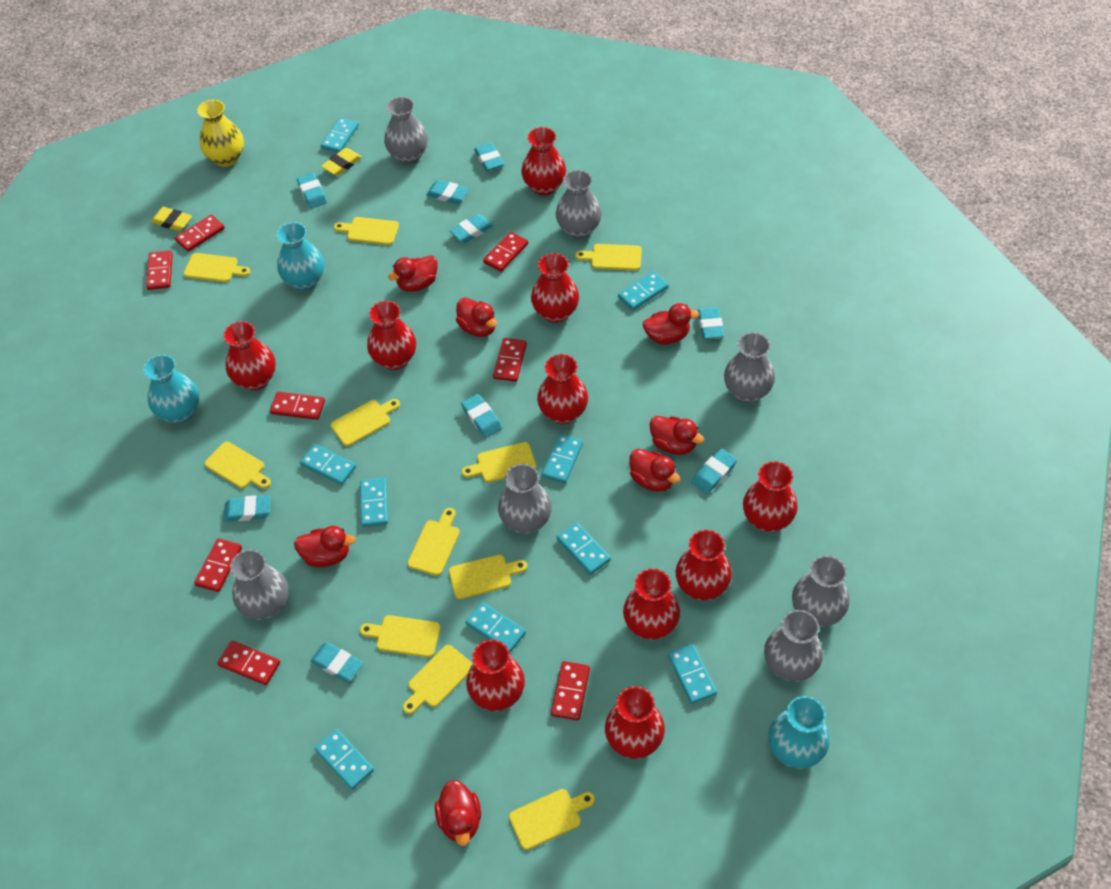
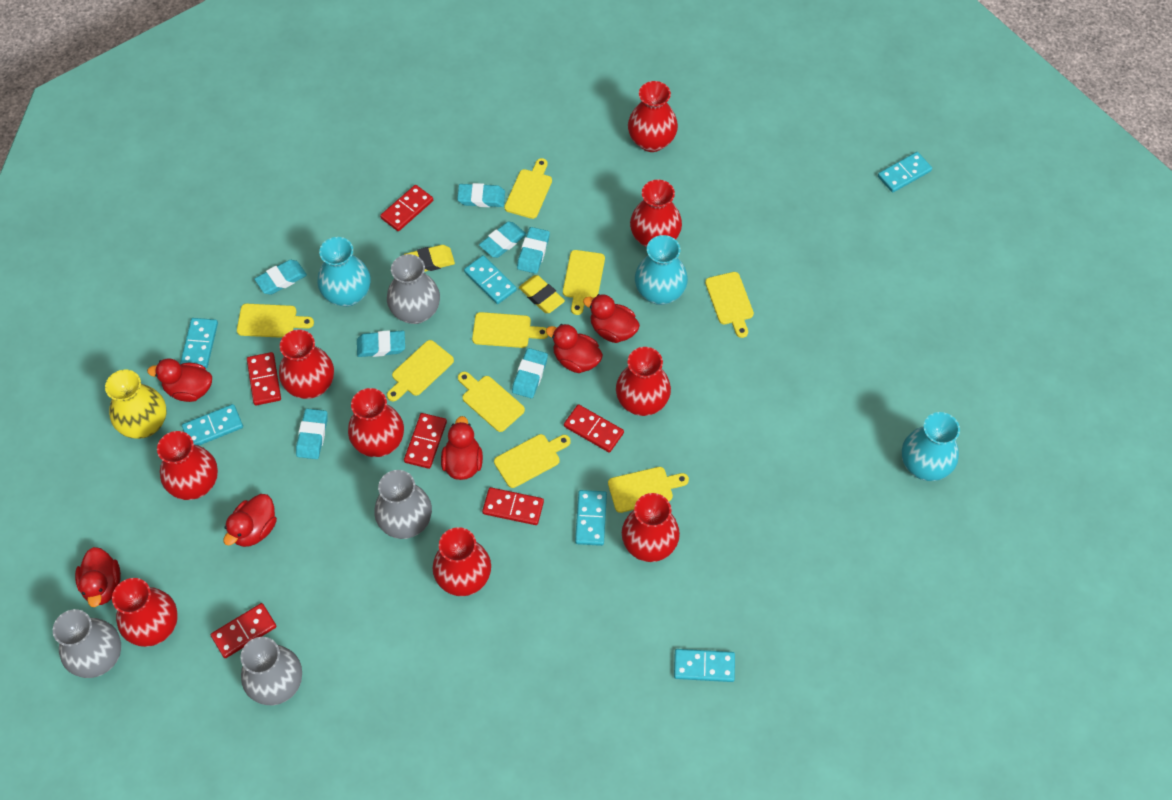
grey vase: [230,549,289,620] [384,96,428,164] [498,464,552,534] [556,170,602,239] [724,332,775,403] [764,610,823,682] [792,555,850,627] = 7 -> [53,609,121,678] [241,637,302,705] [374,470,432,539] [387,254,440,324] = 4
red domino: [146,250,173,290] [175,214,225,252] [194,538,242,592] [217,641,280,685] [270,392,325,420] [483,232,528,272] [493,338,527,382] [551,661,590,721] = 8 -> [211,603,277,658] [247,352,281,406] [380,185,433,231] [404,413,447,469] [482,487,544,525] [564,404,624,453] = 6
red duck: [294,526,356,567] [388,255,438,292] [435,780,481,846] [456,297,497,337] [629,449,680,492] [643,303,699,345] [649,416,704,455] = 7 -> [75,547,121,607] [147,358,212,402] [224,494,277,547] [441,416,483,480] [546,324,603,373] [583,294,640,343] = 6
red vase: [223,321,276,390] [367,301,416,370] [466,640,525,711] [521,127,566,196] [531,253,579,323] [537,354,588,424] [605,686,665,759] [623,568,680,640] [676,530,732,601] [743,461,798,532] = 10 -> [112,578,178,647] [157,431,218,500] [279,330,334,399] [348,388,404,457] [432,527,491,596] [616,347,671,416] [622,493,680,562] [628,81,678,152] [630,180,682,247] = 9
turquoise domino: [300,444,356,485] [314,729,374,790] [321,117,359,153] [360,478,388,527] [465,602,526,652] [542,434,583,483] [557,522,611,575] [618,271,669,310] [668,644,717,704] = 9 -> [180,318,218,368] [182,404,243,446] [464,255,517,304] [575,490,607,546] [674,649,735,682] [878,152,932,193] = 6
turquoise eraser: [223,495,271,522] [297,173,327,209] [310,643,363,682] [426,180,469,204] [449,214,493,243] [461,394,502,438] [474,143,504,171] [691,449,737,494] [698,307,724,339] = 9 -> [254,260,307,295] [296,409,328,459] [357,330,405,357] [457,183,505,207] [479,221,527,258] [512,348,548,398] [517,227,550,274] = 7
yellow cutting board: [184,253,250,282] [205,442,271,489] [331,399,400,446] [334,217,399,245] [360,615,441,658] [403,645,473,714] [408,508,460,576] [449,555,527,599] [462,442,536,482] [509,789,595,850] [575,244,642,271] = 11 -> [237,304,314,338] [387,340,454,402] [458,372,525,432] [472,312,548,348] [494,434,571,488] [504,158,552,219] [563,250,605,315] [608,467,689,513] [705,272,754,338] = 9

